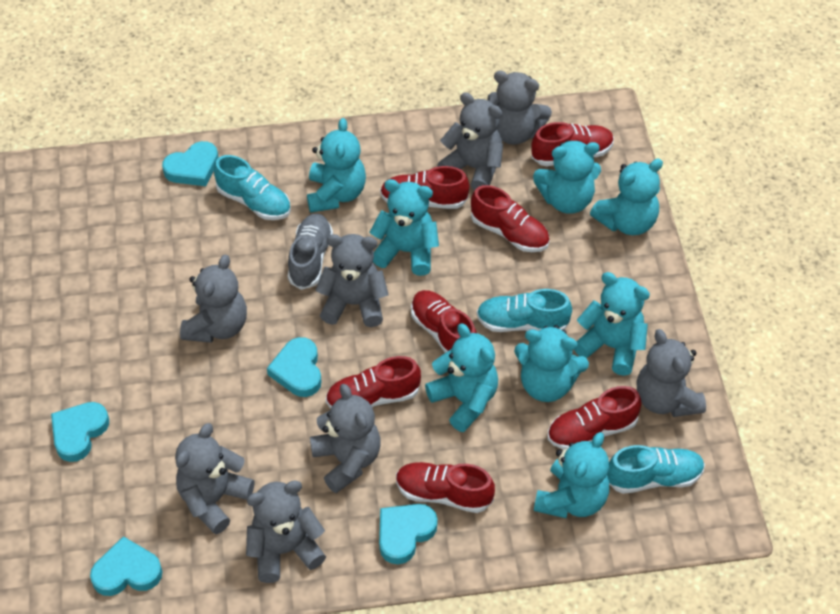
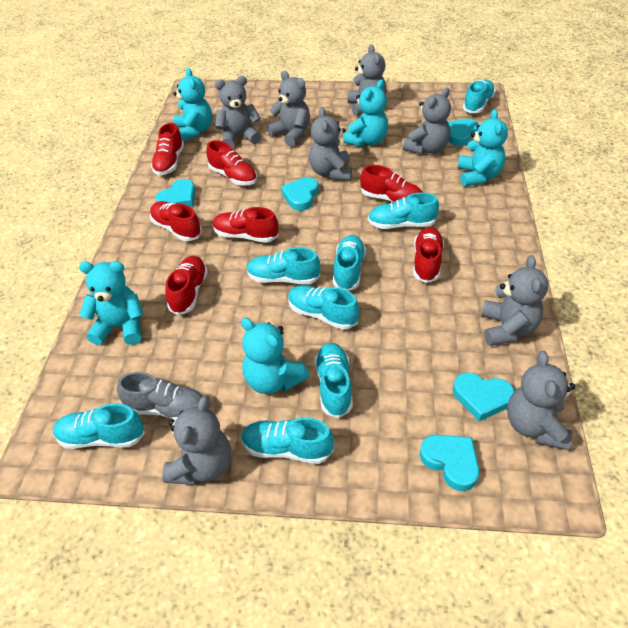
turquoise shoe: [214,155,291,220] [477,289,572,332] [607,445,705,494] = 3 -> [53,403,145,449] [241,417,334,464] [246,247,320,284] [288,285,359,330] [314,343,353,418] [333,235,366,291] [368,193,439,229] [463,79,495,113] = 8
turquoise teddy bear: [307,118,366,213] [369,179,439,276] [425,323,498,432] [514,325,589,402] [533,140,601,214] [534,432,609,518] [575,272,650,376] [590,159,663,235] = 8 -> [79,261,144,345] [173,68,212,141] [241,317,309,394] [343,79,388,147] [458,109,508,187] = 5

